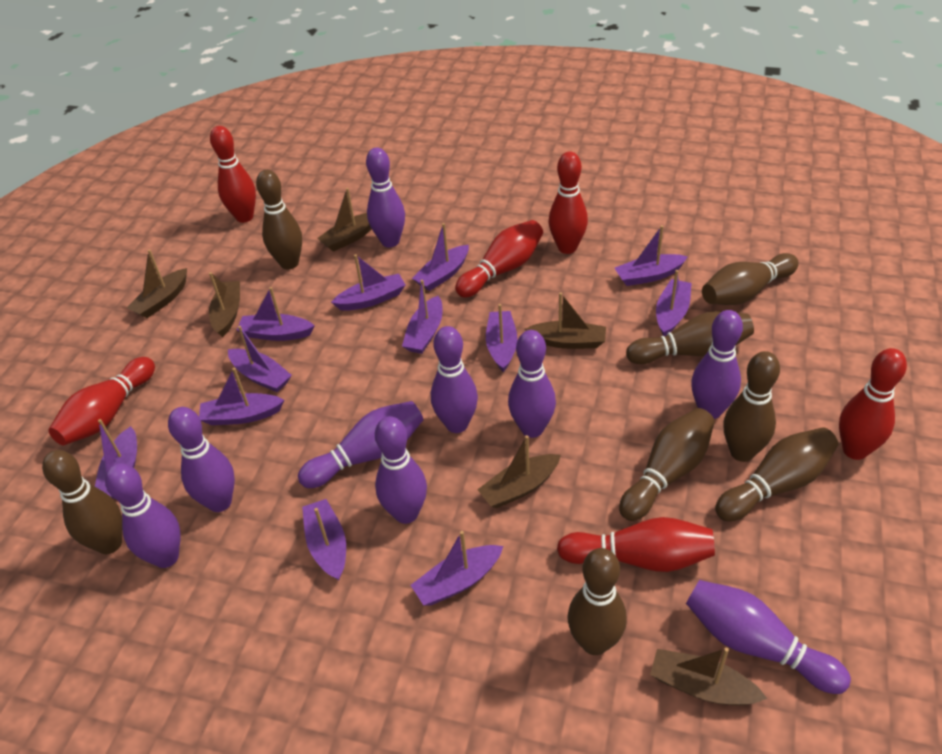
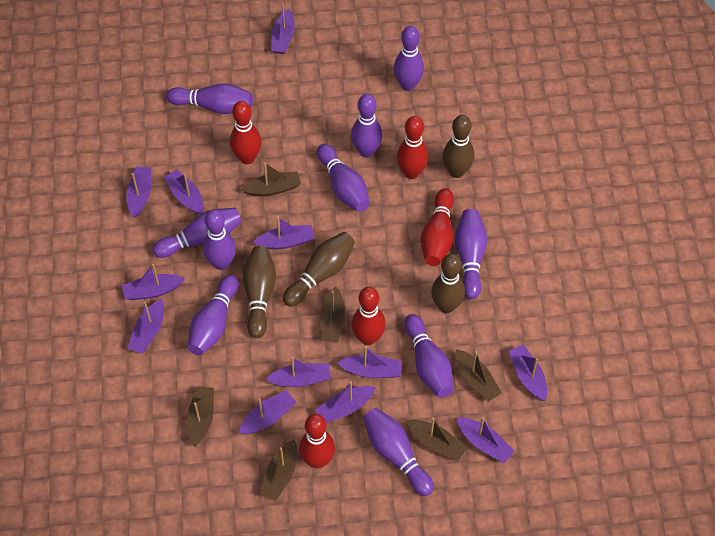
brown bowling pin: [42,450,122,554] [256,170,302,270] [568,548,627,655] [619,408,715,521] [626,311,754,364] [702,253,799,305] [715,427,838,521] [723,351,780,462] = 8 -> [243,246,276,338] [283,232,355,307] [431,254,465,313] [443,115,474,178] = 4
purple bowling pin: [105,463,181,568] [168,407,235,512] [298,401,424,488] [366,147,405,247] [375,416,427,524] [431,326,478,433] [508,330,556,438] [686,580,851,694] [691,310,743,419] = 9 -> [153,207,242,258] [166,83,253,114] [188,275,239,355] [203,209,236,270] [317,144,370,212] [351,94,382,158] [363,408,434,496] [394,26,424,91] [404,314,453,398] [455,209,487,299] = 10
red bowling pin: [48,357,155,445] [210,126,256,223] [455,220,543,298] [548,151,588,254] [557,517,715,572] [839,348,907,460] = 6 -> [230,101,261,164] [299,414,335,469] [351,287,386,345] [397,116,428,179] [421,188,454,266] = 5

